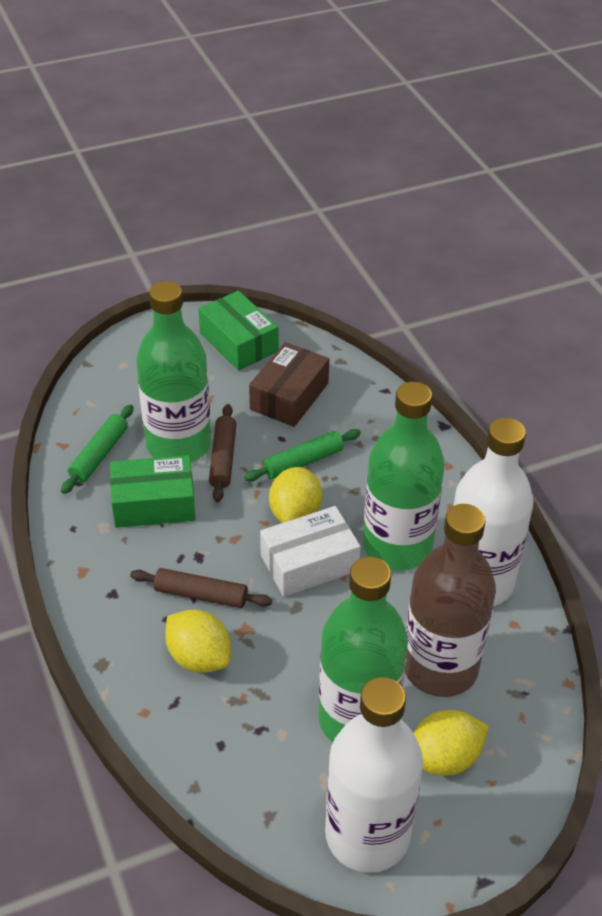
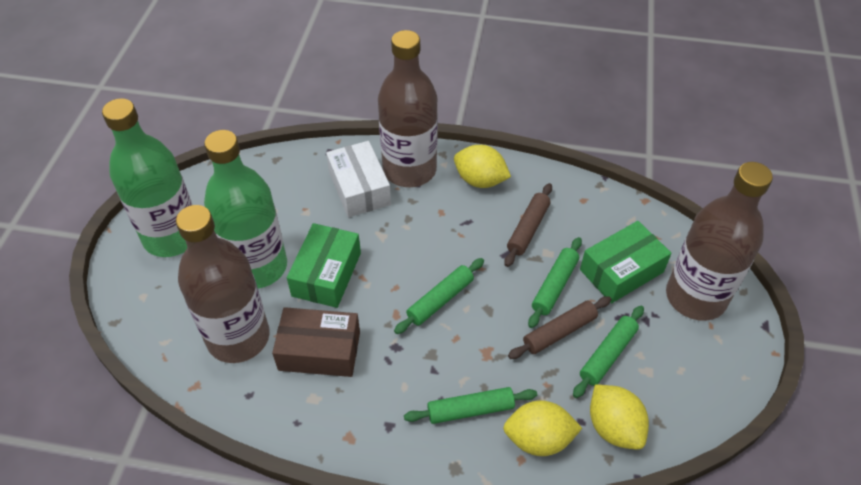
brown bottle: [405,504,496,697] = 1 -> [176,205,270,363] [378,30,438,187] [666,162,773,321] = 3
green bottle: [136,281,211,462] [318,557,408,742] [363,382,445,570] = 3 -> [102,98,192,257] [204,130,287,288] = 2
green rolling pin: [61,404,133,494] [244,429,361,481] = 2 -> [394,258,484,334] [404,387,537,424] [528,237,582,328] [573,306,644,398] = 4
white bottle: [325,677,423,873] [454,418,534,606] = 2 -> none = 0

